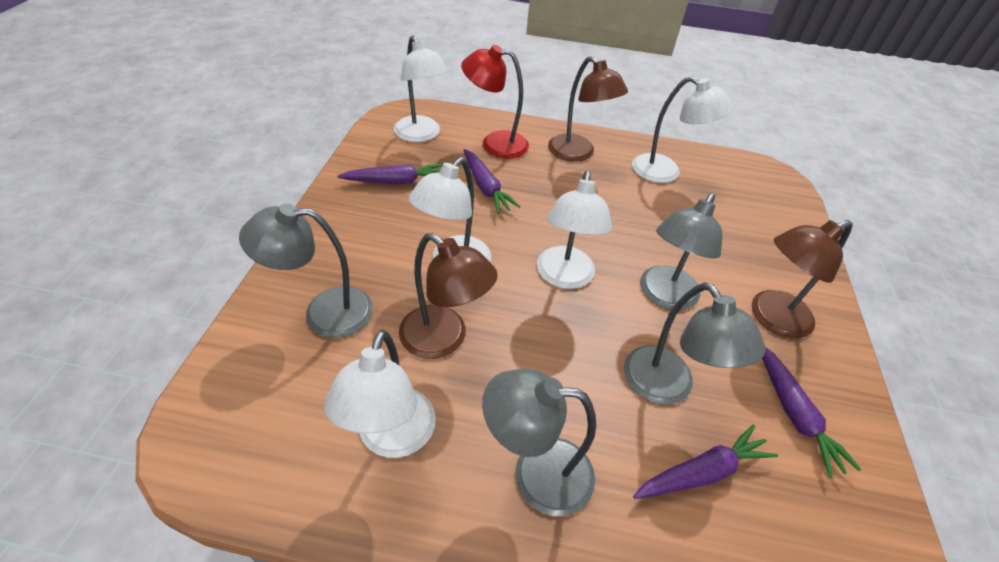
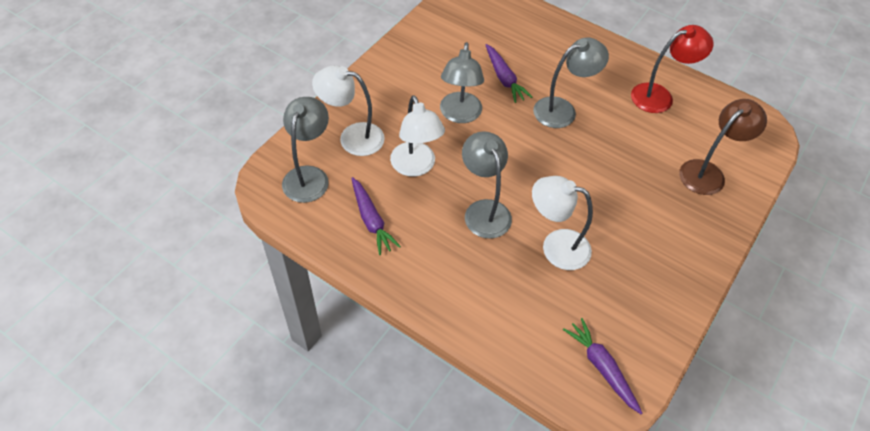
brown lamp: [399,233,498,359] [548,56,628,162] [752,220,853,338] = 3 -> [679,99,767,195] = 1
purple carrot: [337,164,443,184] [464,149,520,214] [633,425,778,499] [762,347,862,478] = 4 -> [351,177,401,255] [486,44,532,103] [563,318,642,414] = 3
white lamp: [324,330,436,458] [394,35,449,142] [408,157,491,262] [537,171,612,289] [632,76,734,183] = 5 -> [312,65,385,156] [390,95,445,177] [532,176,593,270] = 3

